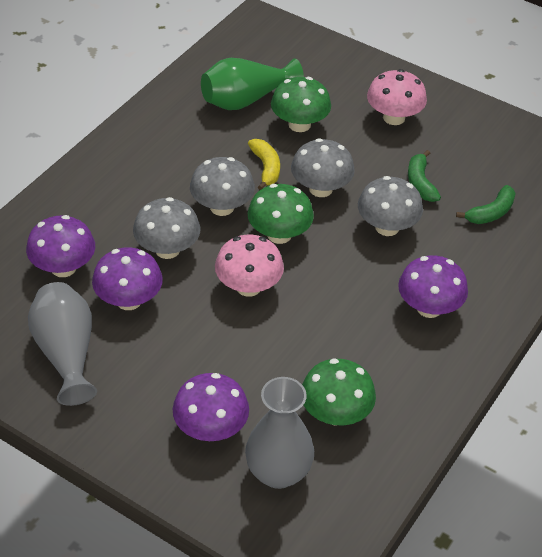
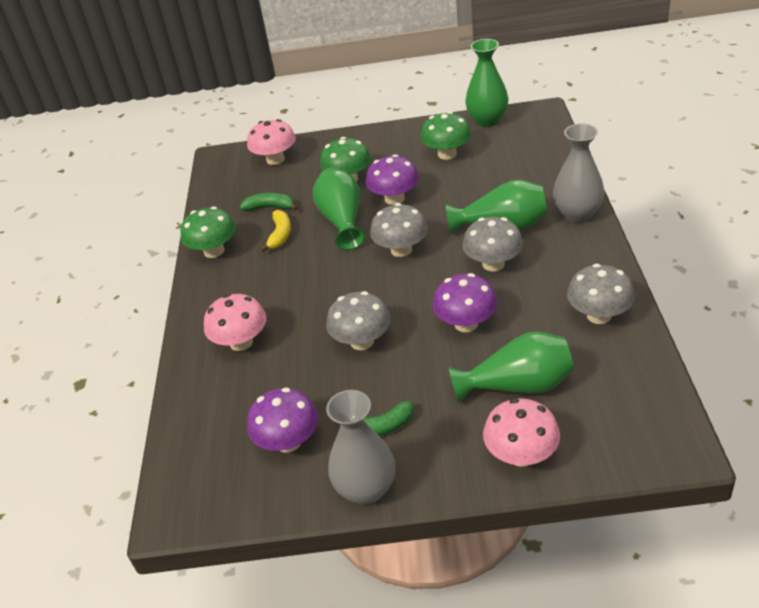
green vase: [201,58,304,110] = 1 -> [313,167,365,250] [446,180,547,234] [448,331,574,403] [465,39,508,127] = 4
pink mushroom: [215,234,284,297] [367,69,427,125] = 2 -> [204,294,266,351] [247,119,296,165] [483,398,560,467] = 3
purple mushroom: [26,215,95,277] [92,247,163,310] [173,373,249,441] [398,255,468,318] = 4 -> [247,387,318,453] [366,154,419,205] [432,273,498,332] = 3

